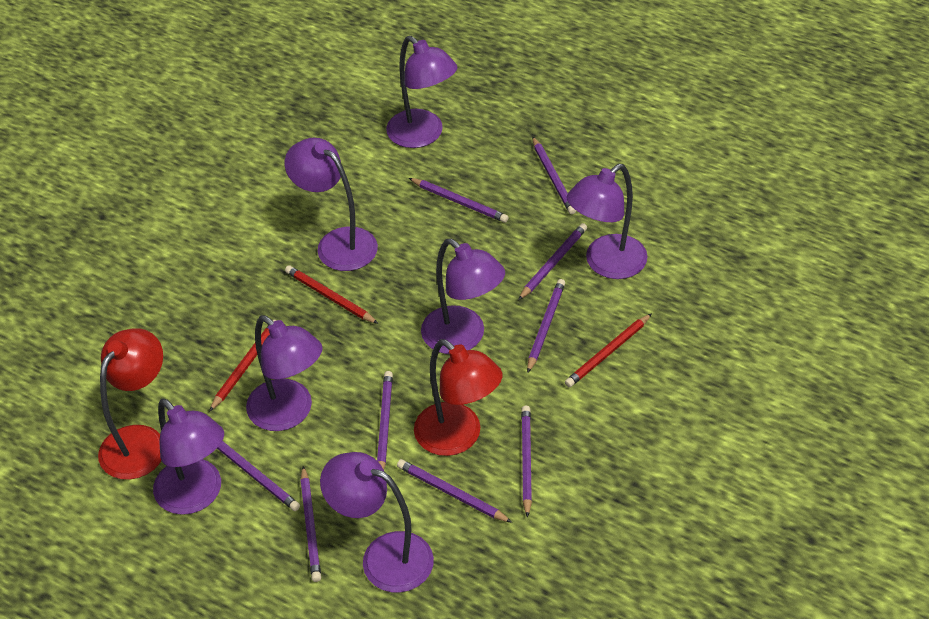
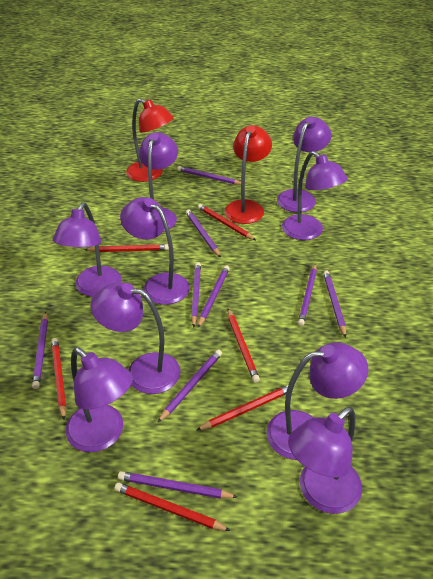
purple lamp: [153,398,224,515] [246,315,323,431] [285,138,378,271] [320,452,434,593] [386,36,458,148] [421,239,505,354] [567,164,648,279] = 7 -> [53,203,121,297] [66,348,133,452] [91,282,181,394] [120,197,190,305] [139,132,178,232] [266,342,368,460] [277,116,332,212] [282,151,347,240] [288,407,362,514] = 9
red pencil: [209,320,277,412] [285,265,378,324] [565,313,652,387] = 3 -> [51,338,66,420] [84,244,169,252] [114,482,231,531] [196,385,288,431] [198,204,256,240] [228,309,260,383] = 6

